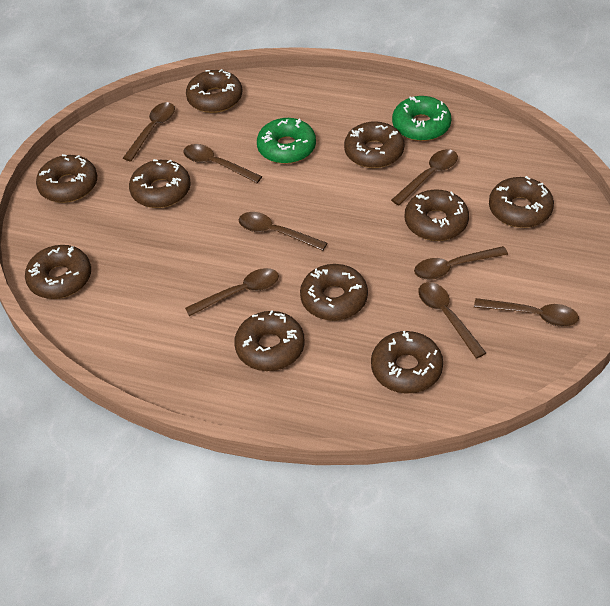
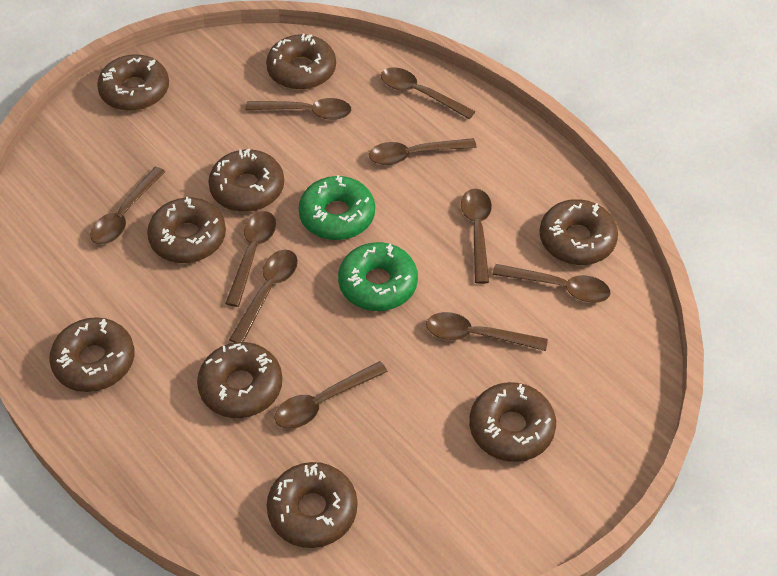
brown donut: [25,245,91,299] [36,154,97,203] [129,159,191,208] [186,69,242,113] [234,310,305,371] [300,264,368,321] [344,121,404,168] [371,331,443,394] [405,189,469,241] [489,176,554,228] = 10 -> [49,317,135,392] [97,54,169,111] [147,197,226,263] [197,342,282,418] [208,149,284,212] [266,34,336,90] [267,462,357,548] [469,382,556,462] [539,199,618,265] = 9
brown spoon: [123,102,175,161] [184,144,262,183] [185,268,279,316] [239,212,327,251] [391,149,458,205] [414,246,508,280] [418,282,486,359] [474,298,579,327] = 8 -> [90,167,165,245] [225,211,276,307] [229,250,298,343] [245,98,351,120] [274,361,388,429] [369,138,477,165] [381,67,475,119] [426,312,548,351] [461,189,492,284] [492,264,610,303] = 10

